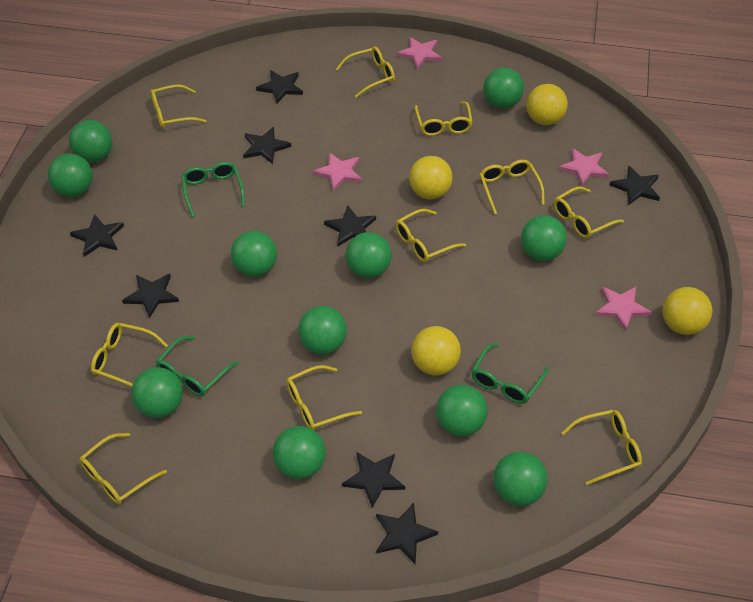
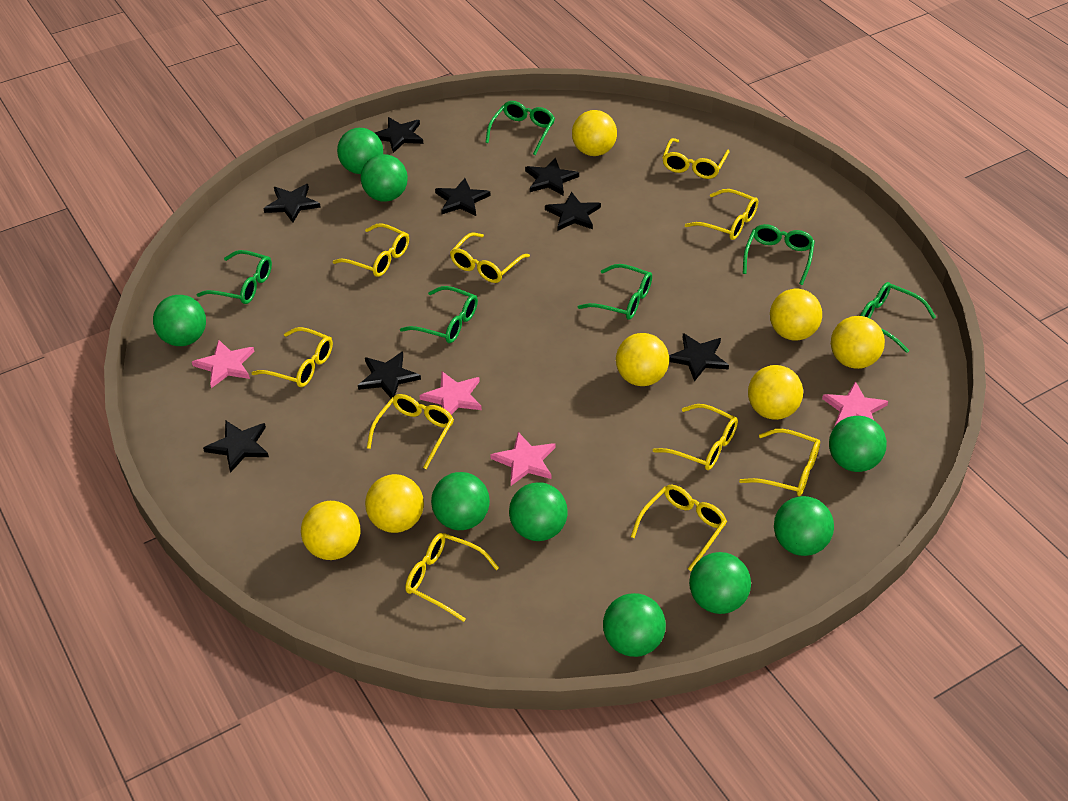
green ball: [48,154,93,197] [69,120,112,163] [131,367,183,418] [231,231,277,277] [273,426,326,479] [298,306,347,355] [346,232,392,278] [436,385,488,436] [483,68,524,109] [493,452,548,506] [521,215,567,261] = 11 -> [153,295,206,346] [337,128,383,174] [361,154,408,202] [431,472,490,530] [509,482,568,541] [603,593,666,657] [689,552,751,614] [774,496,834,556] [829,416,887,472] = 9
green glasses: [156,336,238,396] [182,162,245,217] [471,343,549,404] = 3 -> [196,250,272,304] [400,286,478,343] [485,101,555,155] [578,264,652,320] [743,224,815,285] [860,282,936,353] = 6
yellow ball: [409,156,453,199] [411,326,461,376] [526,84,568,125] [663,287,712,335] = 4 -> [301,501,361,560] [365,474,424,533] [572,110,617,156] [616,333,669,386] [748,365,803,420] [770,289,822,341] [831,316,885,369] = 7

